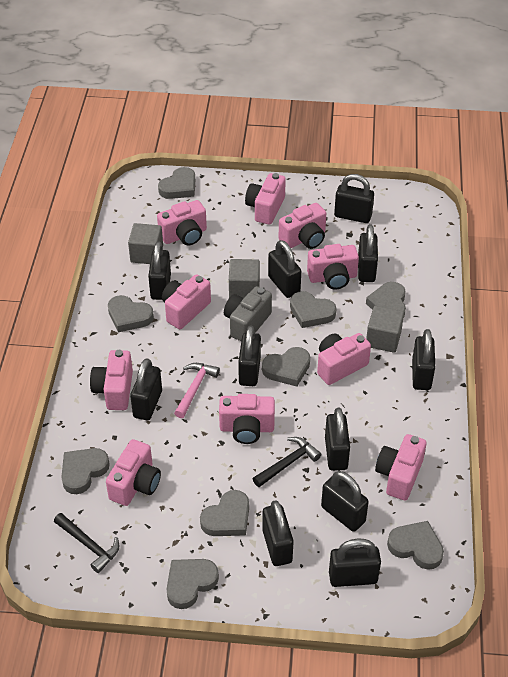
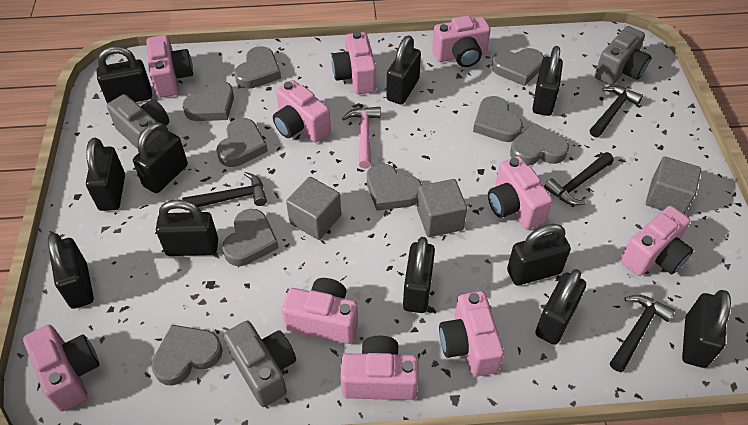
black hammer: [54,513,119,573] [253,437,321,487] = 2 -> [182,172,267,207] [544,152,614,205] [590,85,643,137] [610,295,675,372] = 4
grey camera: [224,286,272,341] = 1 -> [107,94,169,149] [224,321,296,407] [594,26,651,86] = 3

